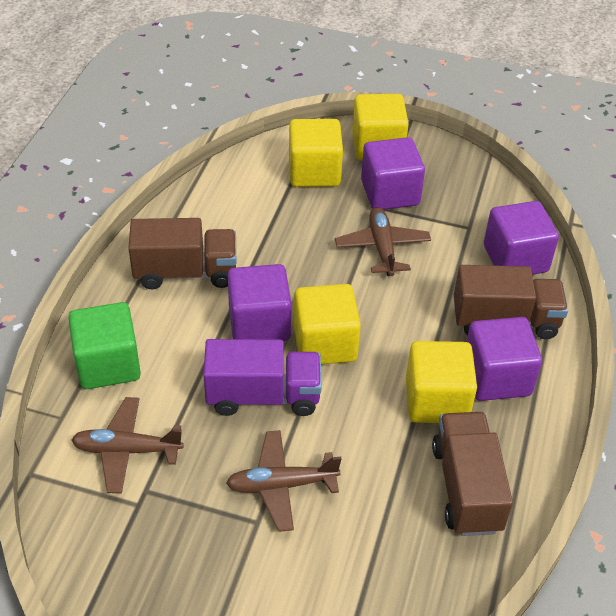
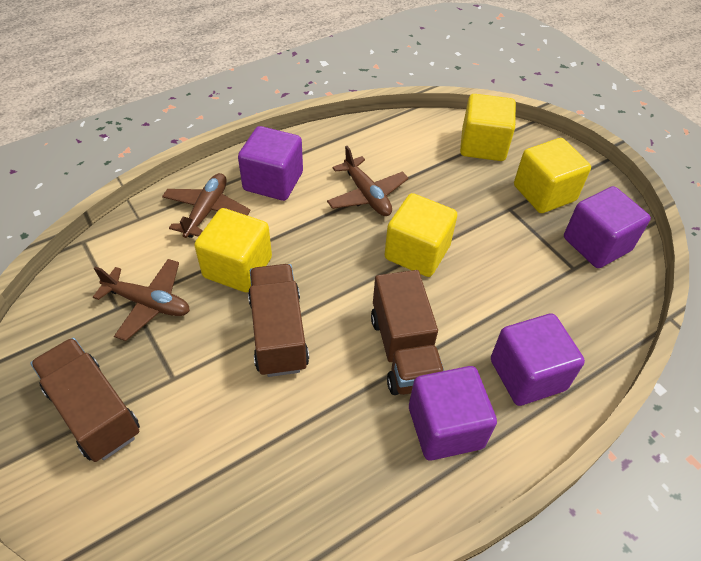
green cube: [68,302,141,389] = 1 -> none = 0
purple truck: [203,339,322,416] = 1 -> none = 0

